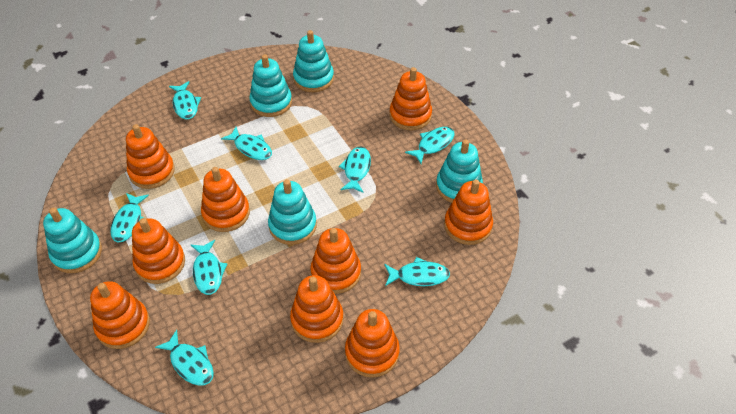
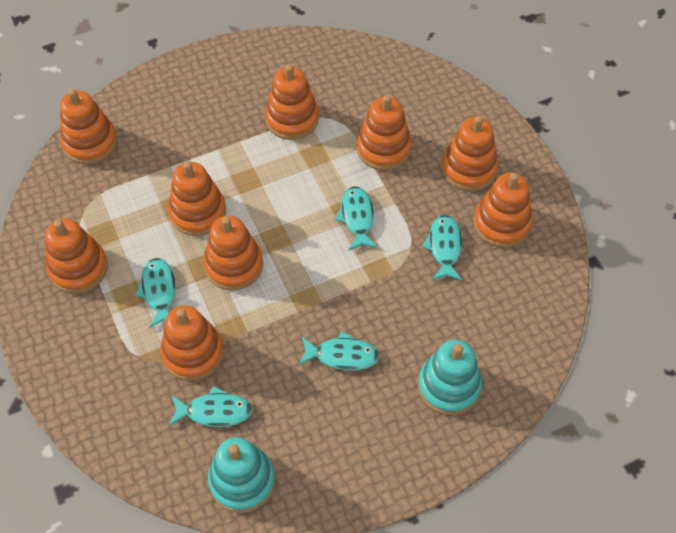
turquoise fish: [111,193,149,242] [155,330,214,386] [169,81,201,119] [191,240,227,295] [221,127,272,160] [339,147,371,193] [385,257,450,286] [405,127,455,164] = 8 -> [135,258,176,328] [169,386,253,427] [298,331,380,370] [335,186,378,251] [422,215,462,280] = 5
turquoise stacking toy: [43,208,102,273] [249,54,292,117] [268,179,317,245] [293,30,334,92] [436,139,483,203] = 5 -> [208,437,275,513] [418,340,482,415] = 2

